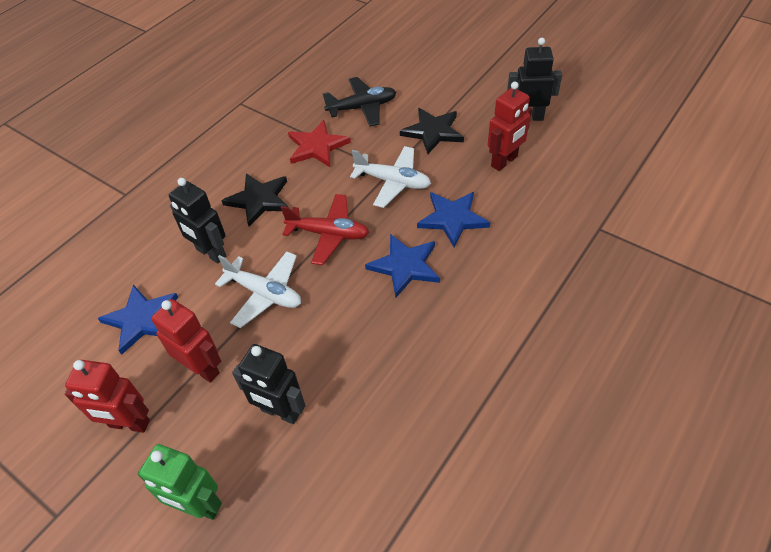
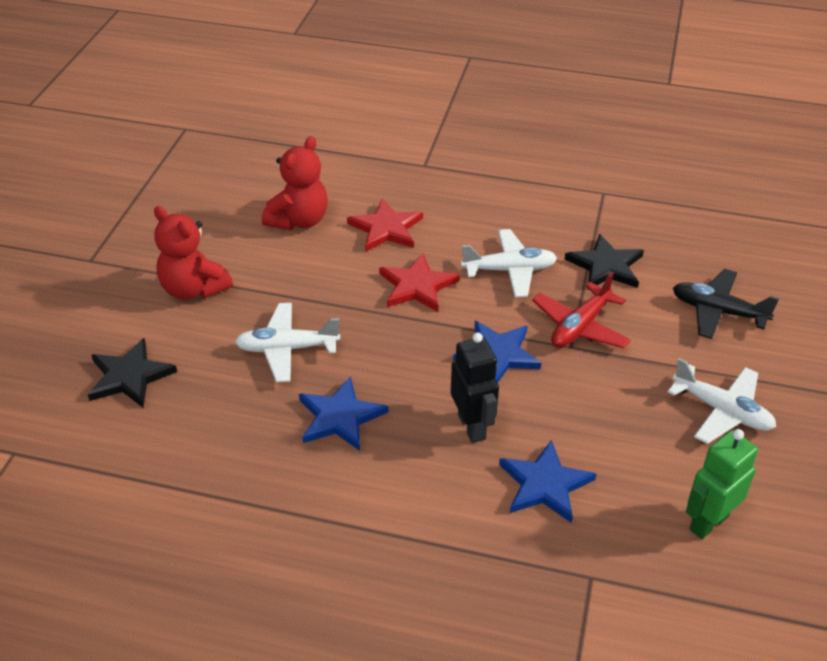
black robot: [169,178,226,263] [232,344,306,424] [507,38,562,121] = 3 -> [451,333,499,443] = 1
red robot: [65,360,150,433] [151,299,221,383] [487,82,532,171] = 3 -> none = 0
red star: [288,120,351,167] = 1 -> [347,198,423,251] [379,253,460,312] = 2
red teddy bear: none = 0 -> [154,206,233,299] [262,136,328,230] = 2
white plane: [215,251,301,328] [350,146,431,208] = 2 -> [235,303,340,382] [461,229,557,297] [668,358,776,444] = 3

